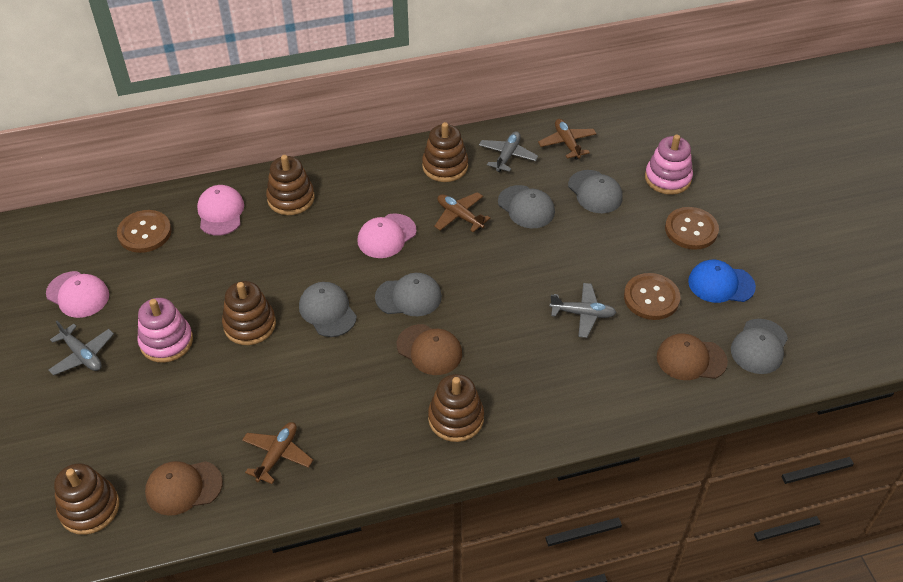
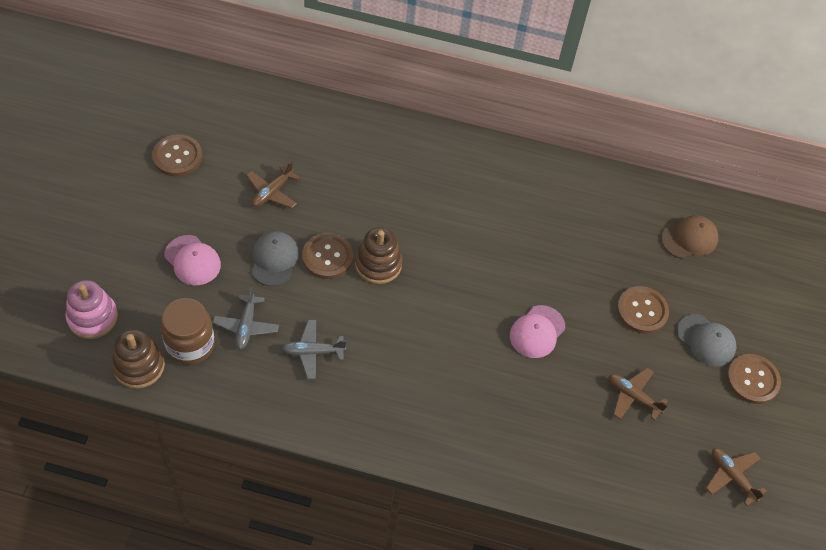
blue cap: [688,260,756,303] = 1 -> none = 0
brown button: [117,210,172,253] [624,273,680,320] [665,207,719,250] = 3 -> [152,134,202,177] [302,233,353,279] [617,286,669,334] [727,354,781,404] = 4
brown cap: [145,461,223,516] [397,324,462,375] [657,333,728,380] = 3 -> [661,215,719,259] = 1
brown jar: none = 0 -> [160,298,215,365] = 1
brown stacking toy: [54,463,119,535] [222,281,276,345] [266,155,314,215] [422,122,468,182] [428,374,484,442] = 5 -> [112,329,165,389] [355,227,402,284] = 2
grey cap: [299,282,357,337] [375,273,442,316] [498,185,555,228] [568,170,623,213] [731,319,788,374] = 5 -> [252,231,299,286] [677,314,736,367] = 2
grey plane: [48,321,114,376] [479,131,538,172] [549,283,617,338] = 3 -> [213,287,279,349] [282,320,346,379] = 2
pink cap: [46,271,109,318] [197,185,244,236] [357,213,417,258] = 3 -> [164,235,221,285] [510,305,565,358] = 2
pink stacking toy: [138,298,193,363] [645,134,693,195] = 2 -> [65,280,118,339] = 1

